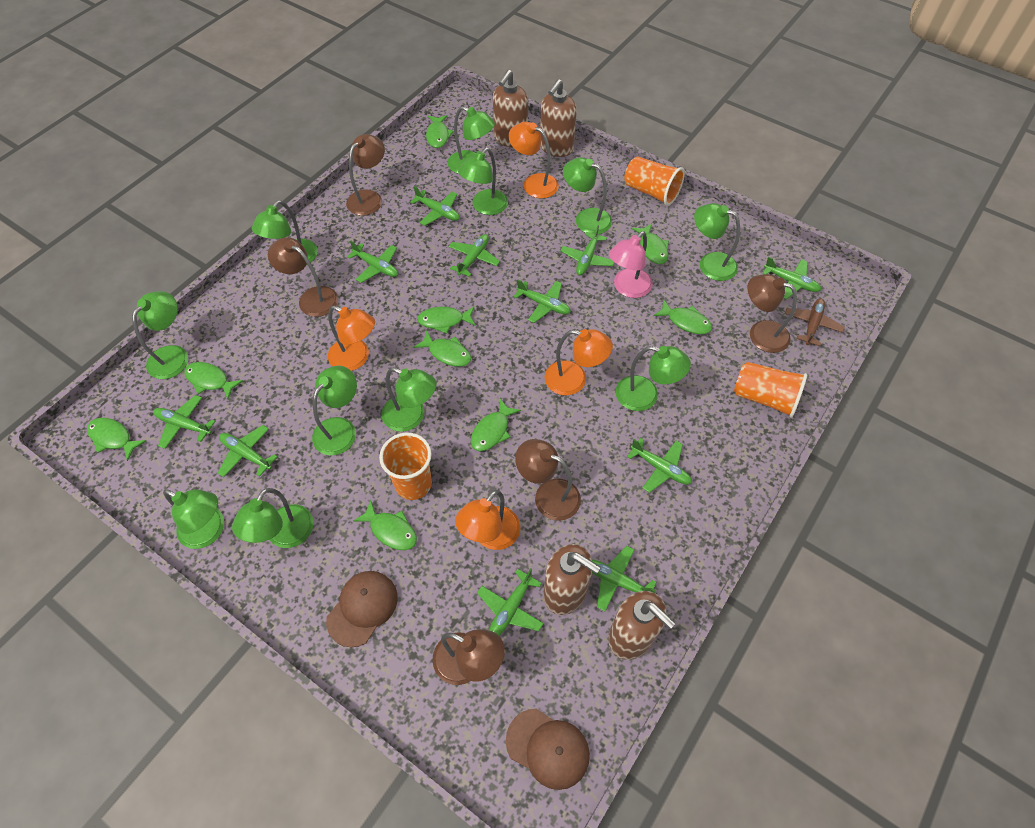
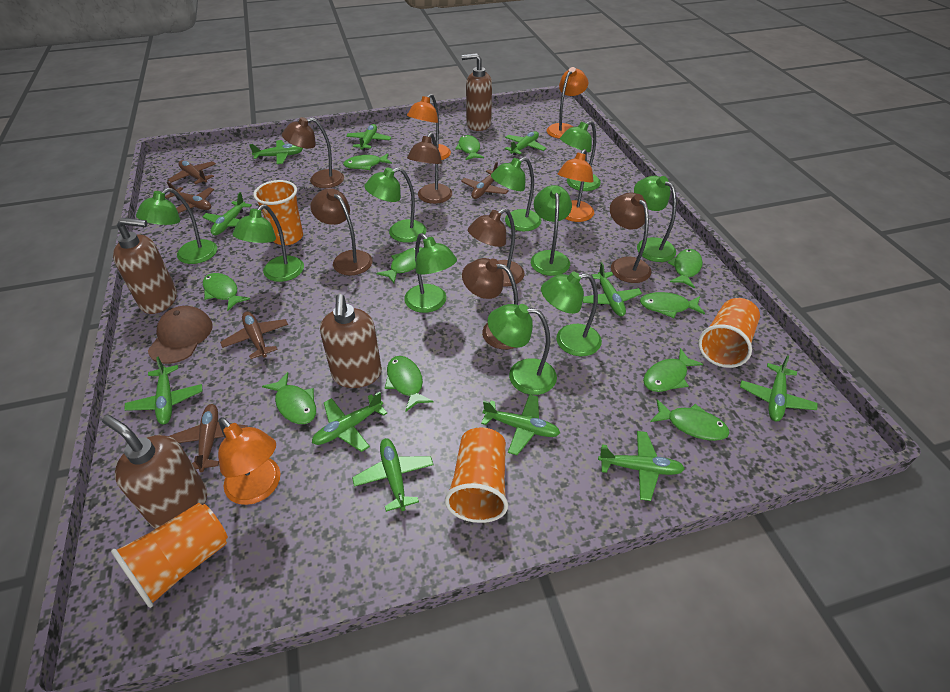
brown cap: [326,571,398,647] [506,709,590,790] = 2 -> [148,306,213,364] = 1
brown lamp: [268,237,338,317] [346,134,385,216] [432,629,505,685] [515,439,581,521] [747,274,797,353] = 5 -> [282,117,344,188] [310,188,373,276] [407,132,452,204] [462,258,518,349] [468,208,524,287] [610,192,651,283] = 6
brown plane: [785,298,845,346] = 1 -> [165,182,214,213] [168,160,216,184] [170,404,248,472] [220,311,288,359] [461,162,509,199] = 5
green fish: [87,418,146,461] [184,362,243,399] [353,500,417,550] [413,330,471,367] [417,307,476,334] [426,115,454,148] [471,399,521,451] [632,223,669,264] [653,299,712,334] = 9 -> [203,273,250,311] [262,372,316,424] [343,153,392,170] [376,247,422,283] [385,356,433,412] [455,135,484,160] [640,292,705,318] [643,348,703,392] [650,399,730,441] [668,249,703,288] = 10
green lamp: [132,291,188,379] [163,489,224,549] [232,488,314,548] [252,200,318,265] [312,366,357,455] [382,368,436,432] [447,106,495,174] [458,148,508,215] [563,157,612,234] [615,346,691,411] [694,203,740,281] = 11 -> [136,188,217,264] [233,204,304,282] [364,167,426,243] [404,233,457,313] [488,304,557,395] [491,157,541,231] [531,185,572,276] [541,271,602,356] [560,121,601,191] [634,176,677,262] = 10
orange cup: [379,433,432,500] [624,156,685,206] [734,362,807,418] = 3 -> [111,503,228,608] [253,180,303,245] [445,427,508,523] [698,298,760,368] = 4
pink lamp: [609,231,653,298] = 1 -> none = 0

